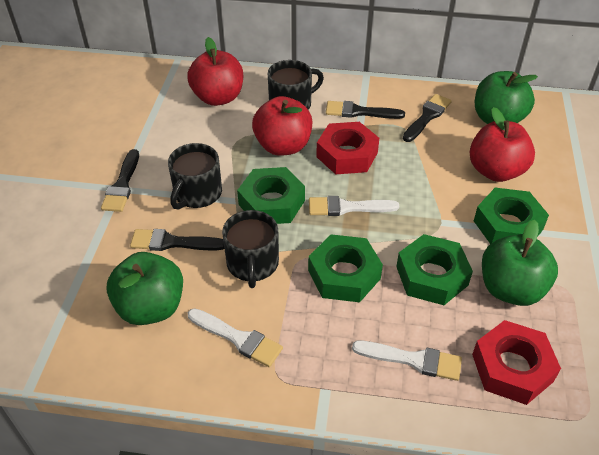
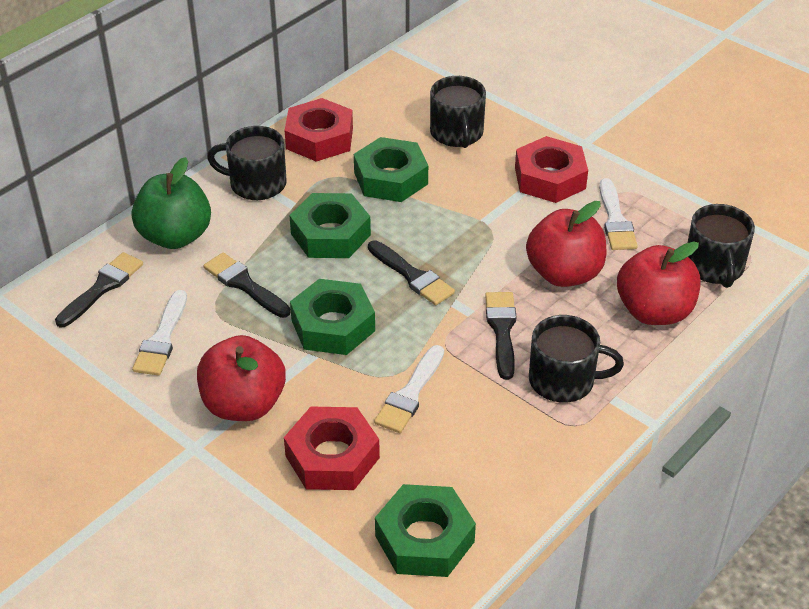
black mug: [168,143,222,210] [222,210,279,288] [268,60,324,110] = 3 -> [207,126,287,200] [430,76,486,148] [529,315,624,402] [688,204,755,288] = 4
green apple: [106,252,183,325] [475,71,538,124] [482,220,558,306] = 3 -> [132,157,211,249] = 1
red nut: [316,122,379,174] [472,320,561,405] = 2 -> [284,407,380,490] [285,98,353,162] [515,136,588,203] = 3

